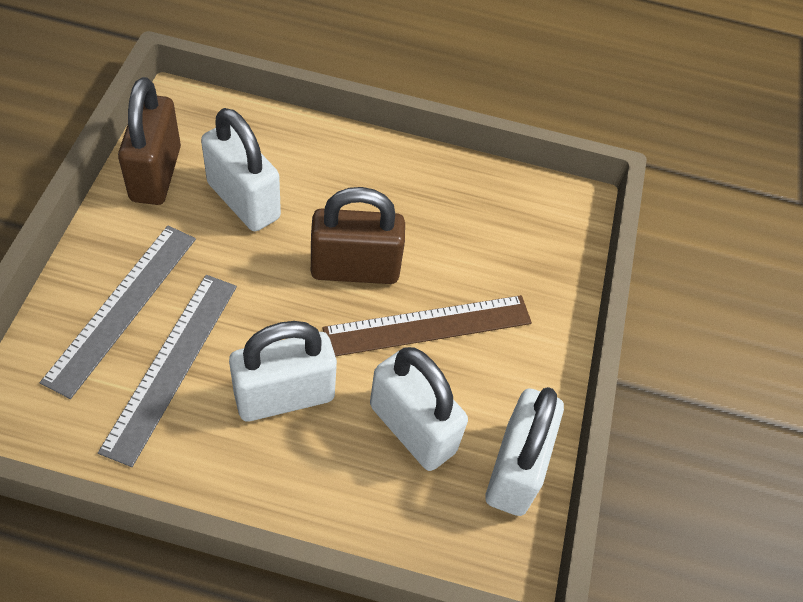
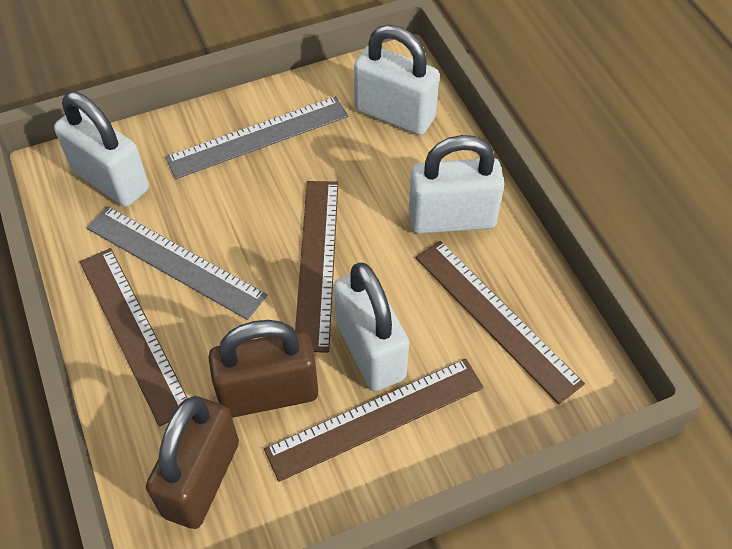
brown ruler: [323,295,532,356] = 1 -> [80,248,187,427] [264,359,484,482] [295,181,338,353] [415,241,585,404] = 4

